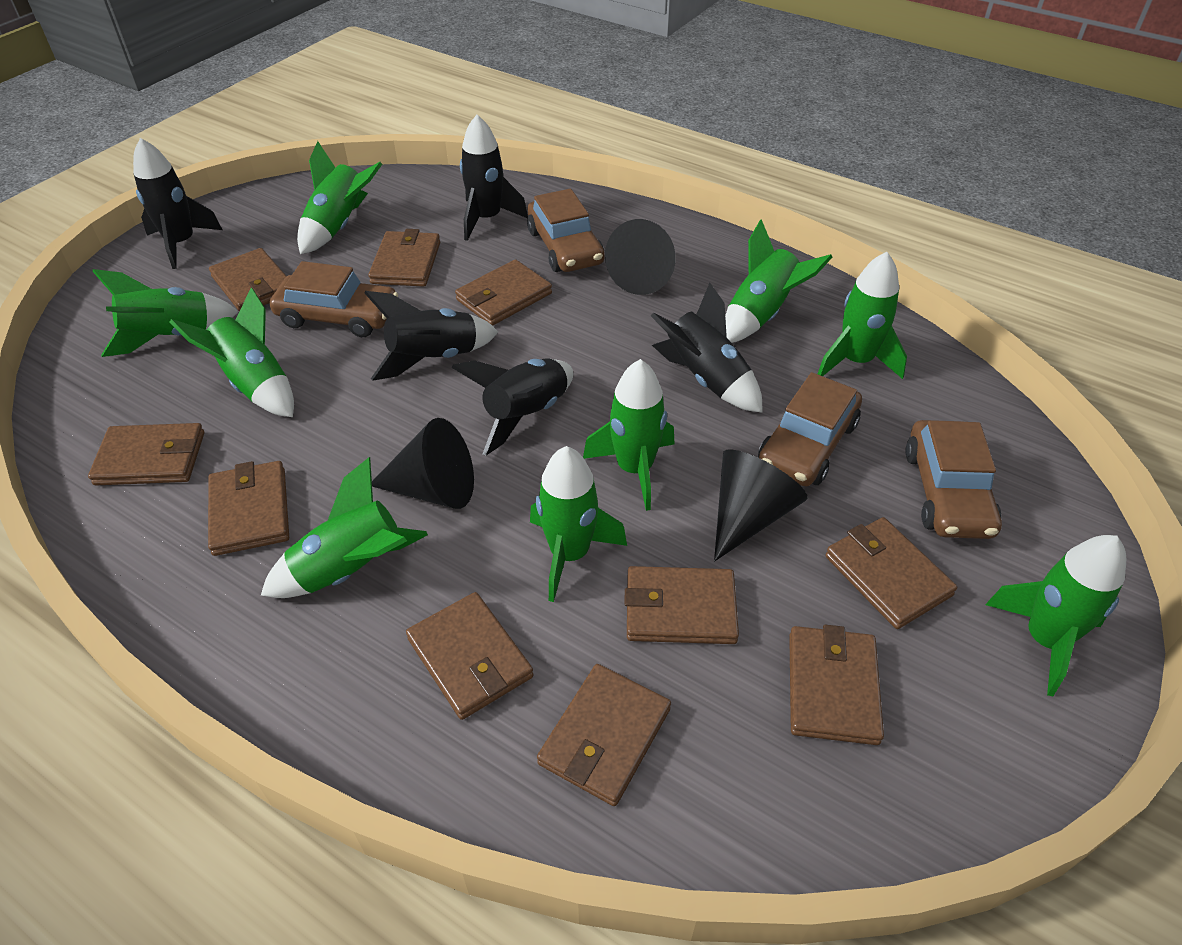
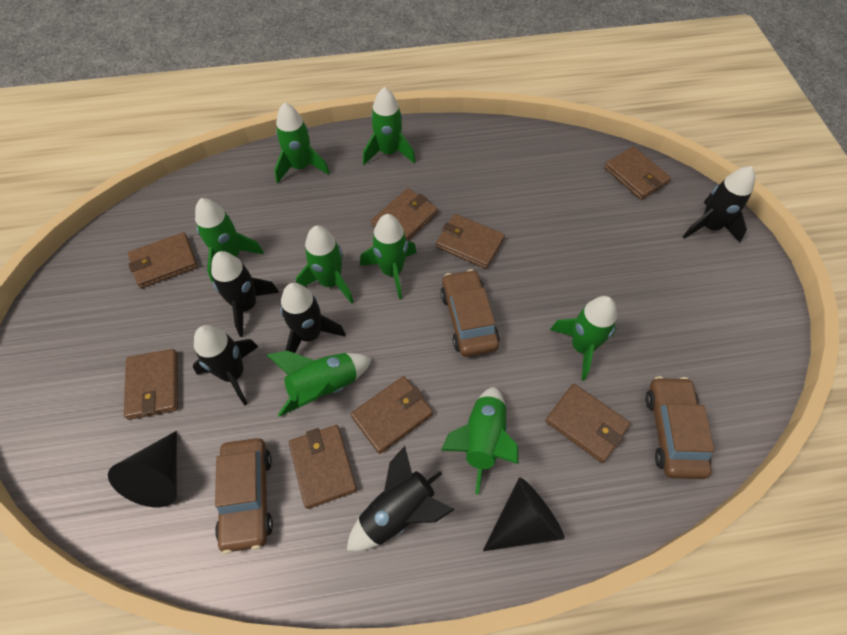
black cone: [372,418,474,509] [605,219,676,295] [714,449,808,561] = 3 -> [108,431,177,507] [483,477,564,551] = 2
brown car: [270,261,398,337] [527,189,605,272] [758,372,862,486] [905,420,1002,539] = 4 -> [215,438,273,554] [440,269,500,357] [645,376,715,479] = 3
brown wallet: [88,423,204,485] [208,461,289,556] [209,248,287,311] [368,229,440,287] [406,592,534,720] [455,259,552,326] [537,664,671,806] [624,566,739,644] [789,625,884,745] [825,517,957,629] = 10 -> [124,349,178,420] [128,232,198,288] [289,425,357,509] [351,376,433,454] [371,188,438,241] [436,214,505,269] [546,384,630,463] [604,146,671,200] = 8
green rocket: [93,269,239,357] [170,287,294,417] [261,457,428,598] [297,141,382,254] [530,446,627,602] [583,359,675,511] [725,219,832,343] [818,252,907,379] [986,535,1126,696] = 9 -> [195,198,264,283] [267,351,372,417] [274,102,330,183] [296,226,354,304] [360,214,417,299] [363,87,416,165] [441,387,519,495] [550,296,617,381] = 8

